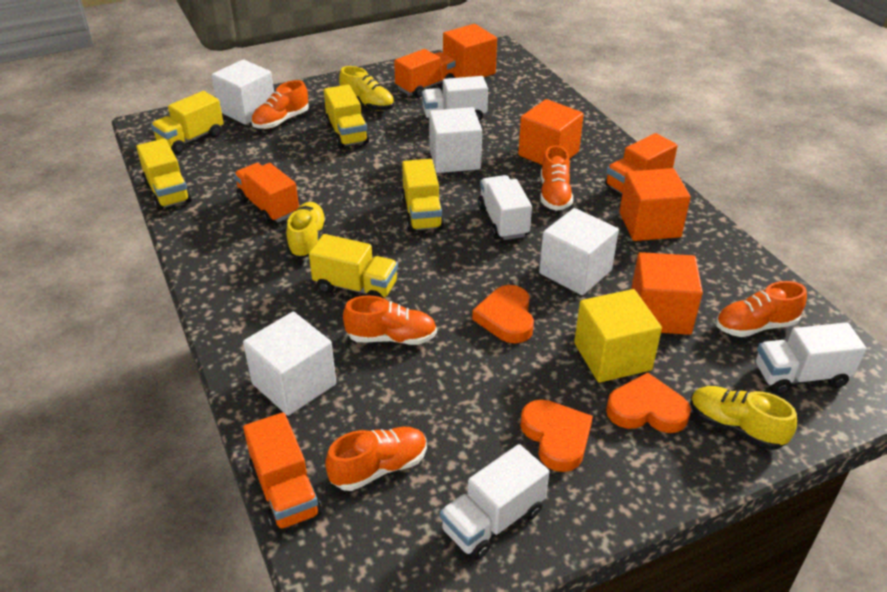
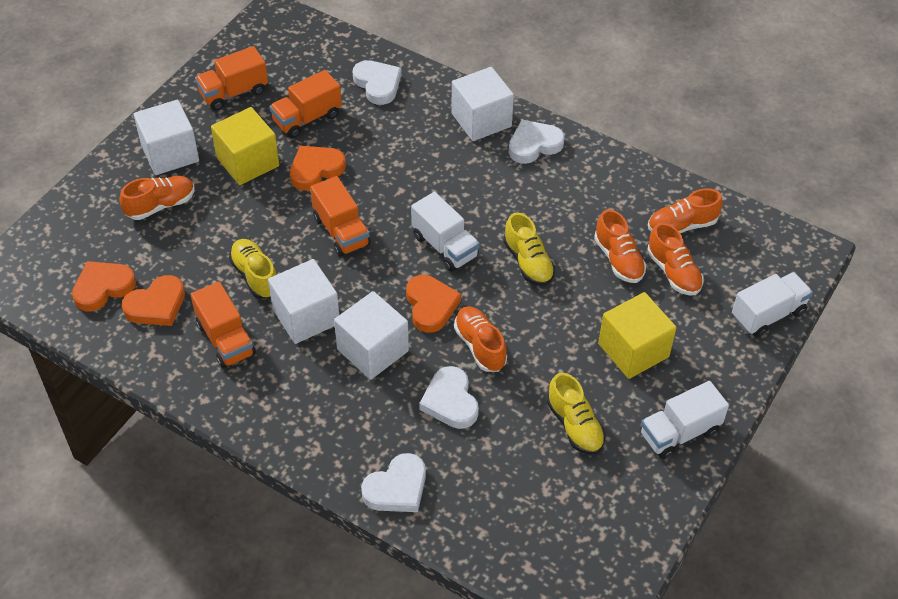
orange cube: [443,24,497,78] [518,99,584,165] [619,168,691,241] [631,252,703,335] = 4 -> none = 0
orange heart: [472,285,534,343] [520,399,593,472] [606,372,691,433] = 3 -> [72,261,136,311] [122,275,185,326] [290,146,346,190] [406,275,461,333] = 4
white heart: none = 0 -> [353,60,401,105] [361,453,426,512] [419,366,479,429] [509,120,565,164] = 4
white truck: [422,76,488,121] [440,444,549,560] [478,175,532,240] [756,322,867,395] = 4 -> [411,192,480,272] [641,381,729,459] [732,272,813,337] = 3
yellow cube: [574,289,662,383] = 1 -> [211,107,279,185] [598,292,676,379] = 2
yellow truck: [136,139,192,210] [151,91,224,154] [309,234,398,298] [324,85,369,148] [401,159,445,232] = 5 -> none = 0

